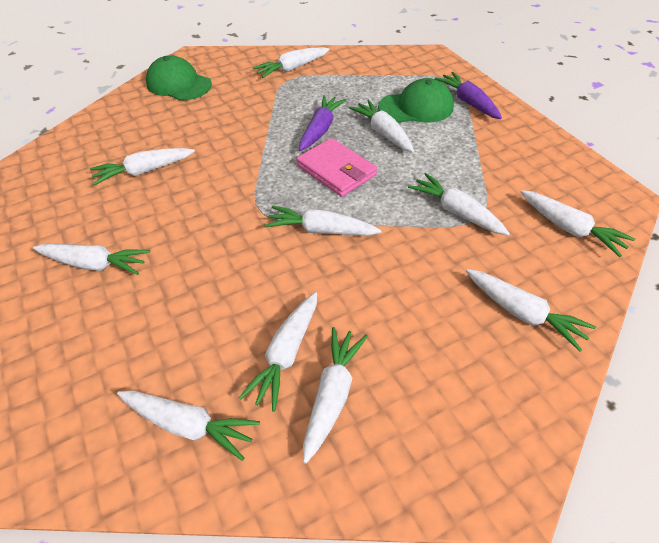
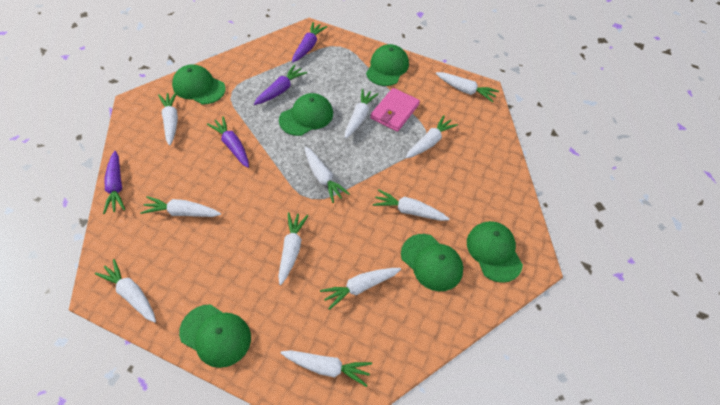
green cap: [146,55,212,101] [378,78,454,123] = 2 -> [172,64,226,104] [179,304,251,368] [279,93,333,136] [366,44,409,86] [401,234,463,291] [467,221,523,283] = 6
purple carrot: [299,95,346,151] [435,72,502,119] = 2 -> [103,151,125,214] [207,116,249,168] [254,65,307,105] [292,22,327,63] = 4

